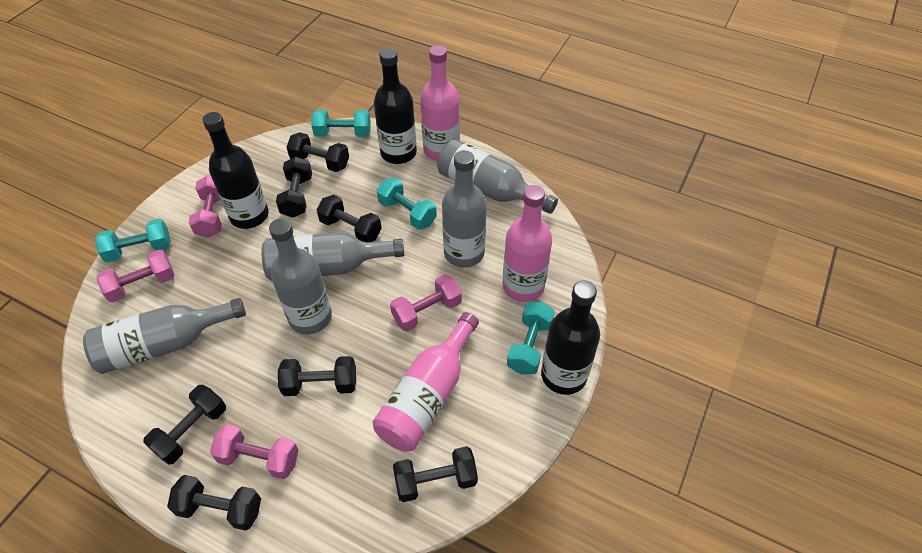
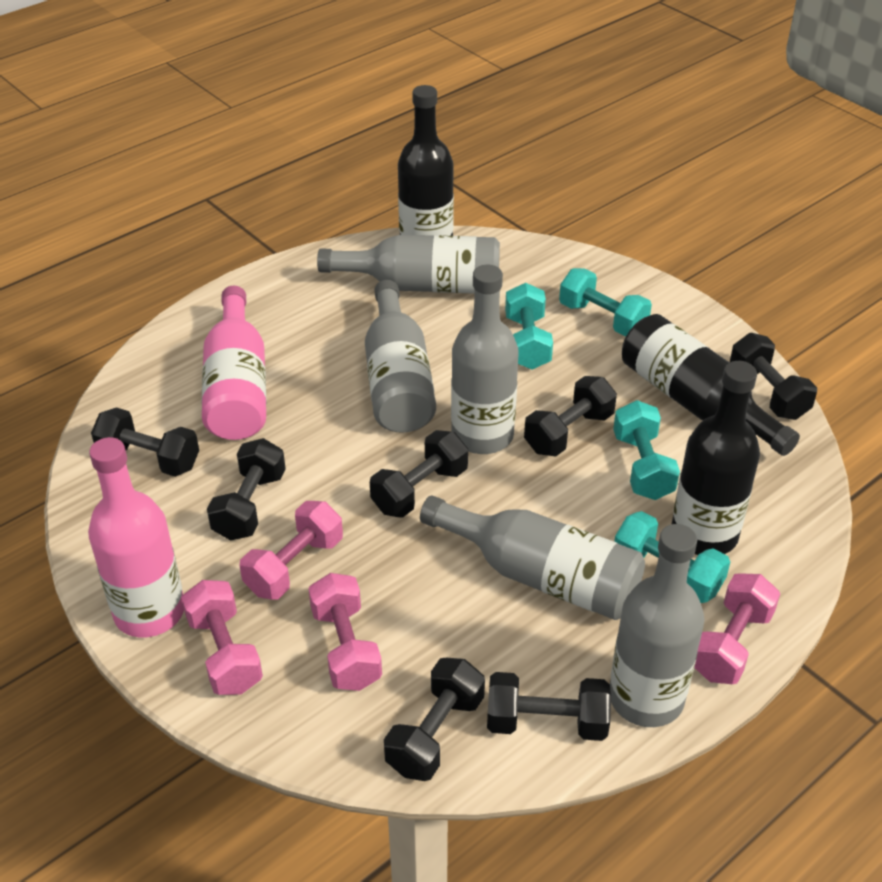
pink bottle: [372,312,479,452] [420,45,460,161] [502,185,552,302] = 3 -> [88,437,184,638] [202,286,267,440] = 2

